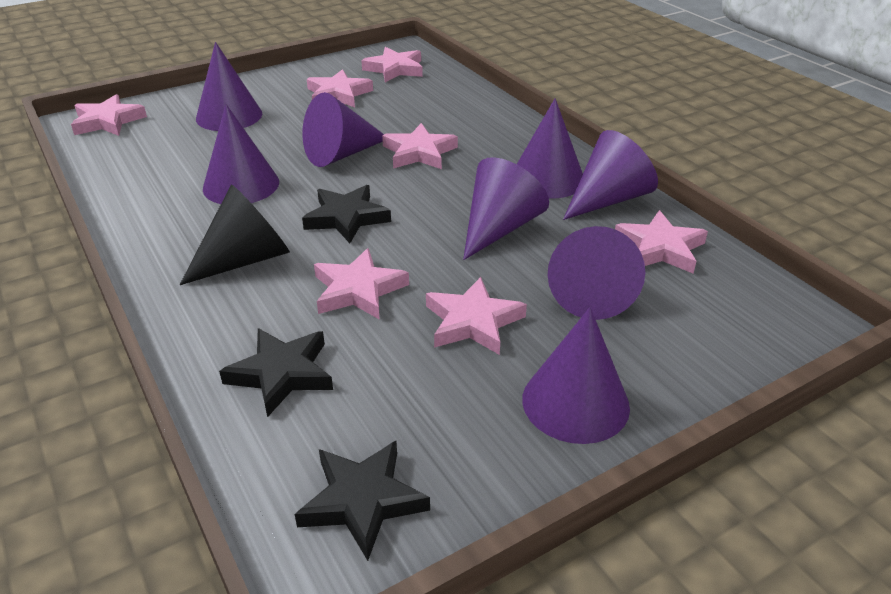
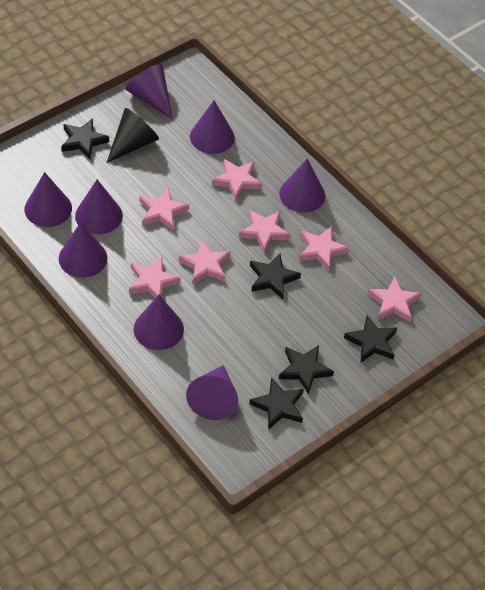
black star: [219,328,333,417] [295,441,430,561] [302,185,391,243] = 3 -> [61,118,109,159] [249,377,304,429] [250,253,301,299] [279,345,334,395] [344,315,397,363] = 5

